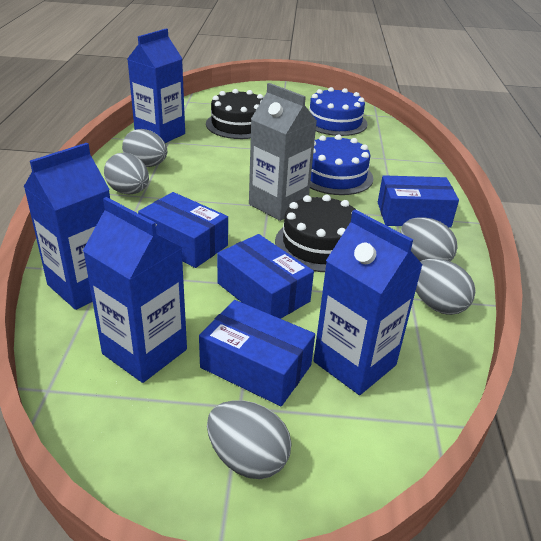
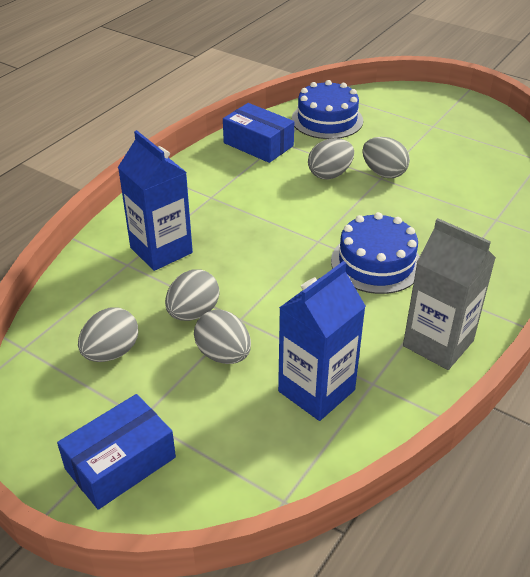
black cake: [206,89,263,139] [275,195,360,272] = 2 -> none = 0
blue box: [138,192,228,268] [199,300,315,406] [217,234,314,319] [378,175,459,228] = 4 -> [57,394,176,510] [223,103,294,163] = 2
blue carton: [24,143,110,310] [83,197,187,383] [127,28,185,143] [313,210,423,395] = 4 -> [118,130,193,271] [278,261,366,421] = 2

